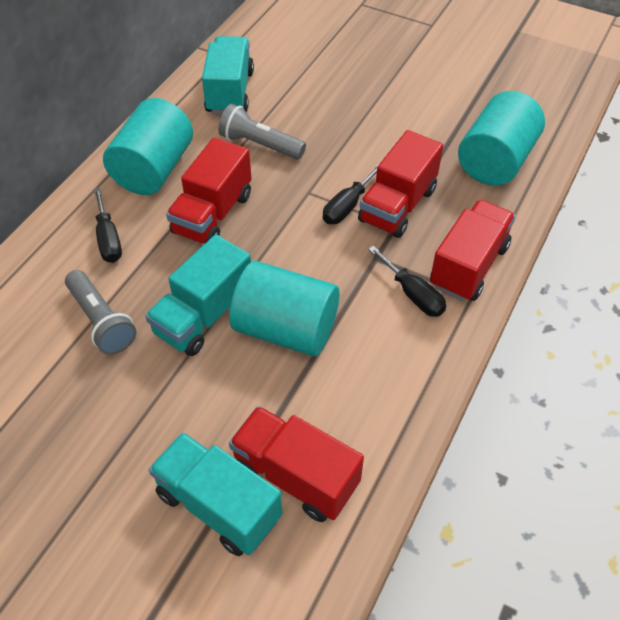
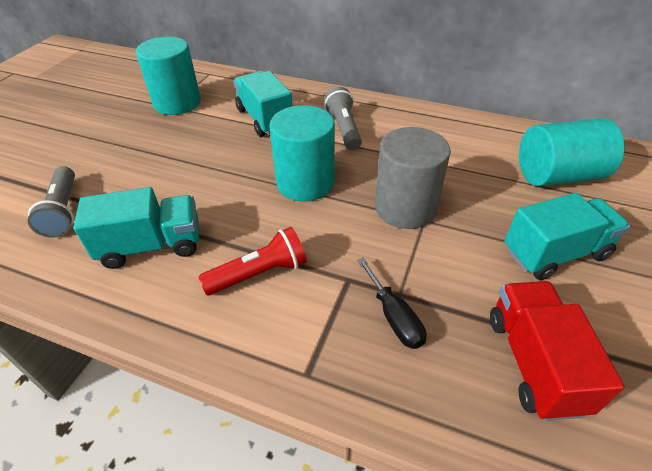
black screwdriver: [94,188,122,263] [323,163,380,224] [368,246,446,317] = 3 -> [357,257,427,349] = 1
grey cylinder: none = 0 -> [375,127,451,229] = 1
red flashlight: none = 0 -> [198,227,307,295] = 1
red truck: [166,138,252,243] [229,406,364,522] [358,130,443,238] [430,200,516,301] = 4 -> [490,281,625,421] = 1

